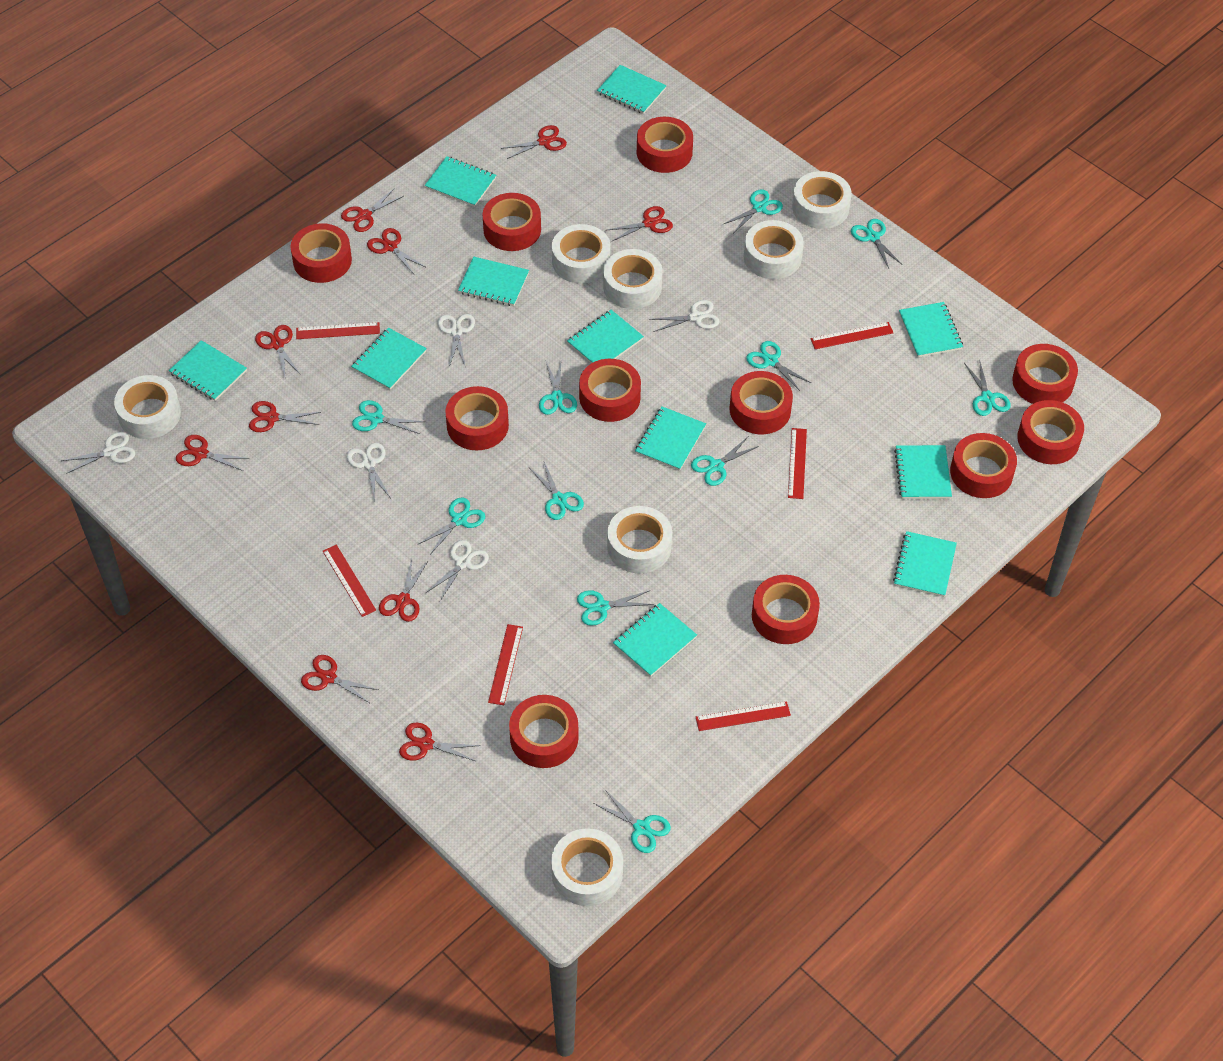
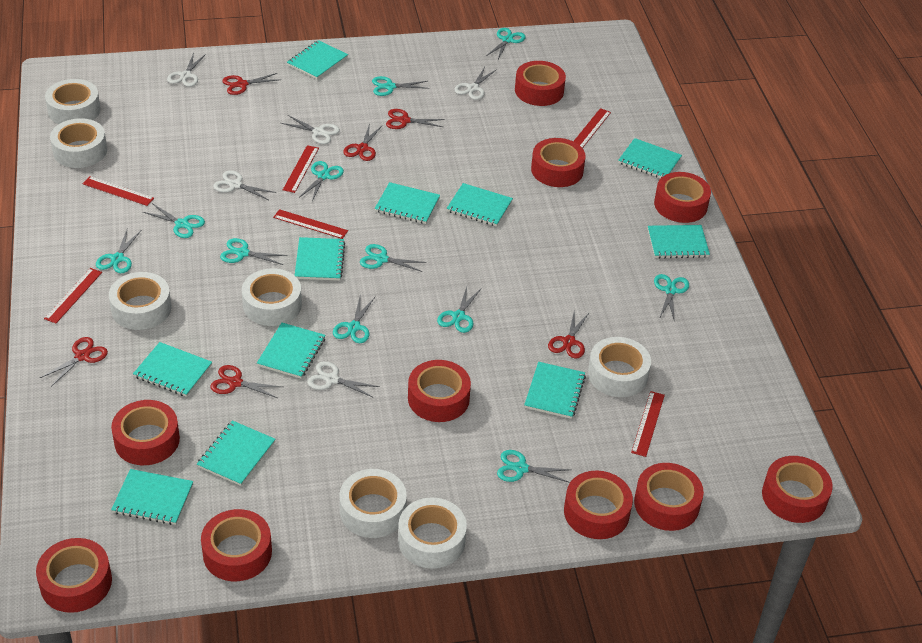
red scissors: [176,435,250,471] [249,401,321,432] [255,325,301,380] [301,655,379,703] [341,189,404,232] [367,228,425,274] [379,559,428,622] [399,723,480,761] [501,125,567,159] [605,206,673,241] = 10 -> [40,337,108,387] [210,365,282,398] [222,73,278,95] [343,123,383,161] [386,109,445,129] [548,309,589,358] = 6
red tape: [291,223,352,283] [445,386,509,450] [482,193,541,251] [509,695,578,768] [579,359,641,422] [637,117,693,173] [730,371,793,434] [752,575,820,644] [950,433,1017,498] [1012,344,1078,404] [1017,400,1084,464] = 11 -> [36,538,112,613] [111,400,180,465] [201,509,272,581] [408,360,471,422] [515,61,566,106] [531,138,586,187] [564,470,633,539] [634,463,704,531] [654,172,711,223] [762,456,833,523] = 10

